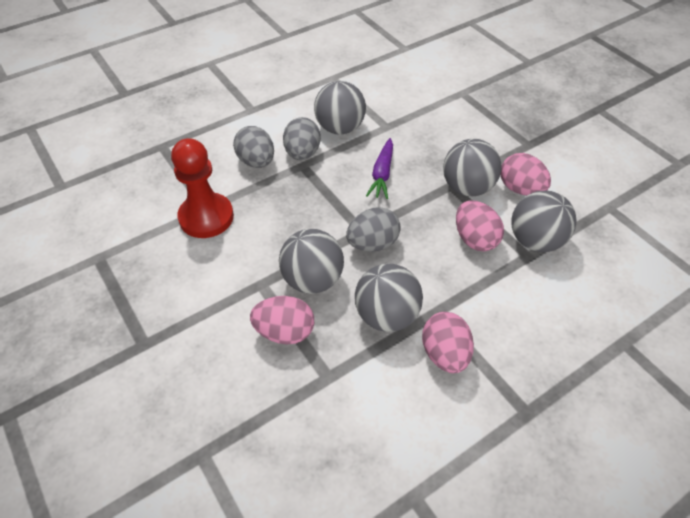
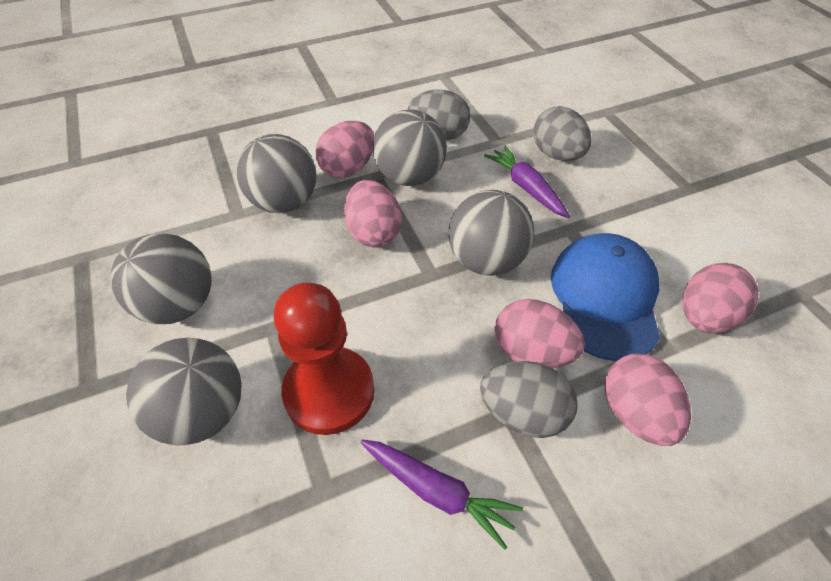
blue cap: none = 0 -> [551,233,660,361] = 1
pink egg: [250,296,314,344] [422,312,474,373] [456,200,504,251] [501,153,551,196] = 4 -> [315,121,374,178] [344,180,402,247] [494,299,585,368] [605,353,691,446] [683,263,758,333] = 5
purple carrot: [366,138,393,199] = 1 -> [360,439,523,550] [484,146,570,218] = 2

